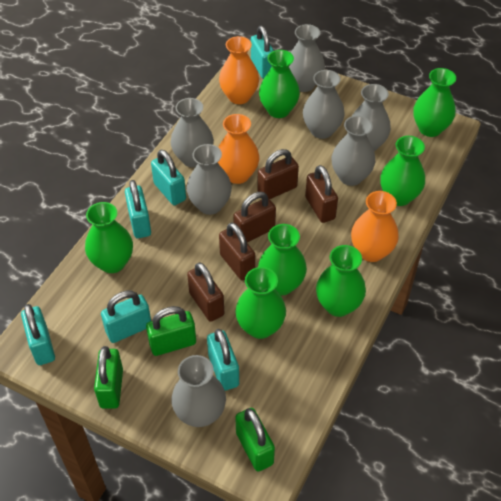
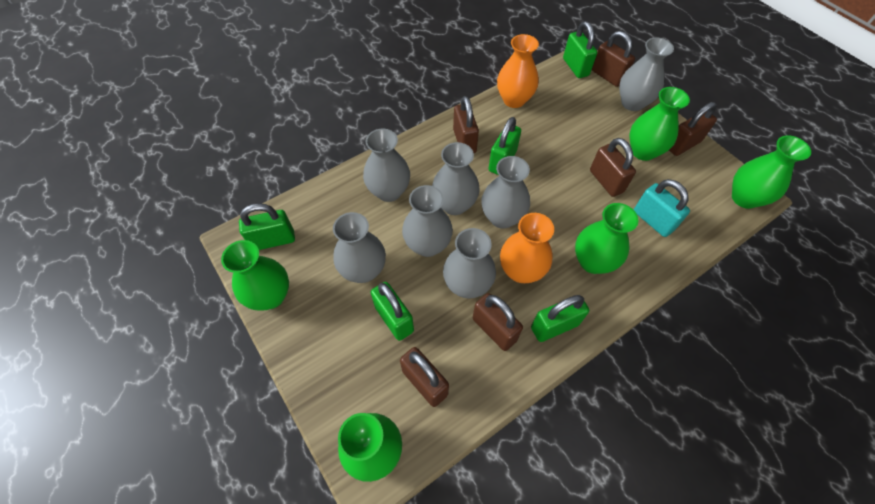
brown padlock: [187,262,224,322] [219,222,255,281] [233,192,276,243] [257,149,299,199] [305,165,338,223] = 5 -> [400,347,449,407] [453,96,479,153] [473,293,523,351] [590,138,636,197] [592,31,635,87] [669,102,717,156] = 6
green padlock: [94,346,123,409] [146,306,196,356] [235,408,275,472] = 3 -> [239,203,295,250] [371,282,414,341] [488,117,521,175] [531,295,589,342] [563,21,597,78] = 5
green vase: [85,202,133,273] [235,267,286,339] [258,224,307,295] [259,50,300,118] [316,245,366,317] [380,136,425,206] [413,68,456,137] = 7 -> [221,240,289,311] [338,413,402,482] [575,203,638,274] [629,87,690,161] [732,136,811,209] = 5
orange vase: [218,114,259,184] [219,36,259,104] [351,191,399,262] = 3 -> [497,34,539,108] [500,213,554,283] = 2
turquoise padlock: [21,304,55,365] [101,291,151,343] [125,180,151,238] [151,150,186,205] [207,329,239,391] [251,26,274,79] = 6 -> [634,179,690,237] = 1

